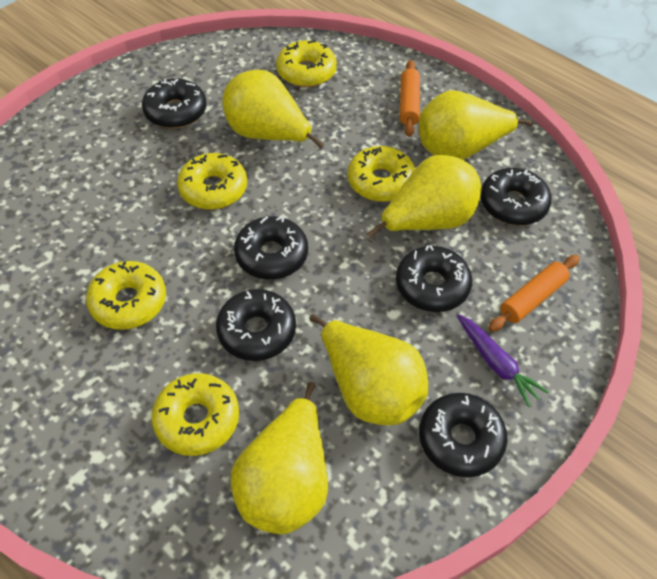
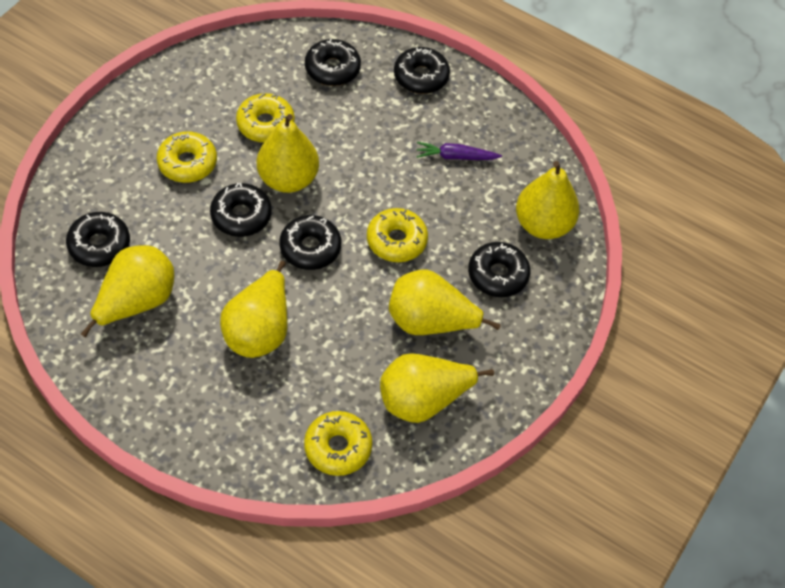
orange rolling pin: [400,60,420,137] [488,255,580,332] = 2 -> none = 0
yellow donut: [86,261,166,330] [152,373,239,456] [177,153,247,210] [276,40,337,87] [348,146,415,202] = 5 -> [157,131,217,183] [236,93,295,143] [304,411,372,476] [367,208,428,262] = 4
yellow pear: [223,70,325,149] [231,382,328,534] [310,314,428,425] [366,155,481,238] [419,90,533,160] = 5 -> [81,245,174,337] [220,261,287,358] [257,114,319,193] [380,353,494,423] [389,269,500,335] [516,161,579,239] = 6

